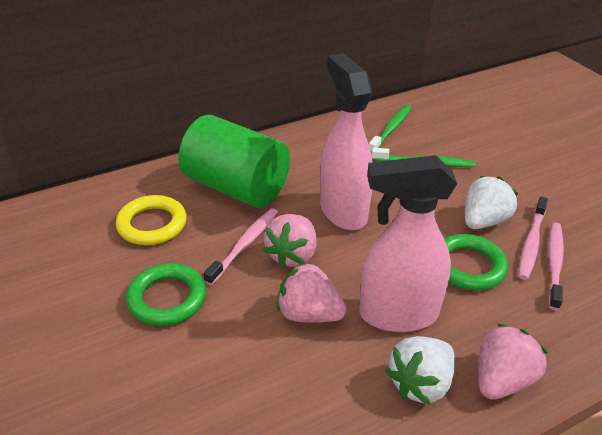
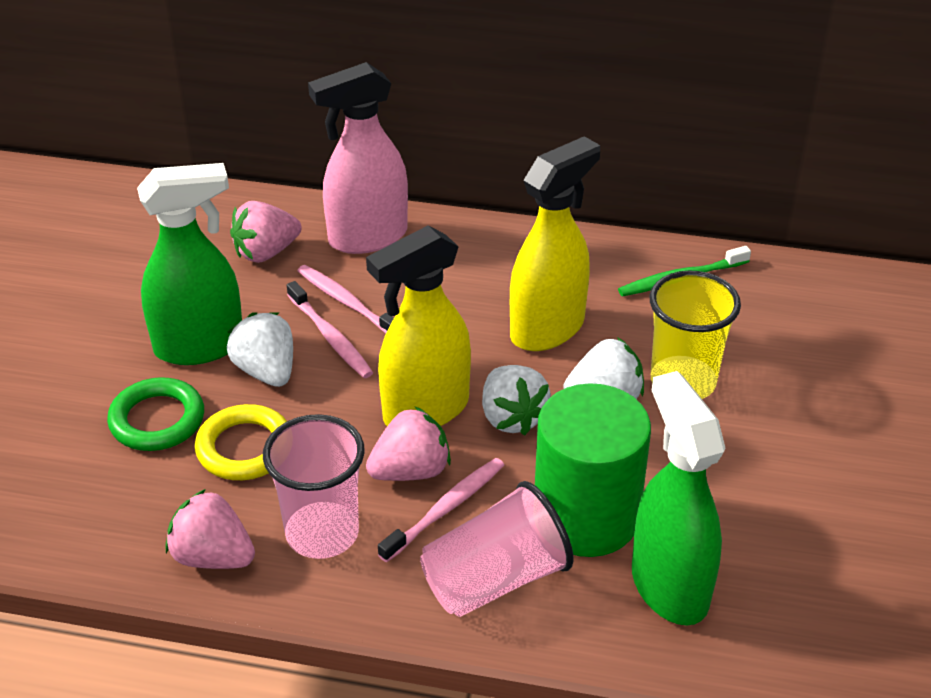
green ring: [126,263,206,326] [444,234,508,290] = 2 -> [107,377,204,451] = 1
green spray bottle: none = 0 -> [137,163,242,365] [632,371,725,625] = 2
green toothbrush: [369,105,412,154] [372,148,475,167] = 2 -> [618,246,751,297] = 1
pink cup: none = 0 -> [263,414,365,559] [420,481,574,617] = 2
pink spray bottle: [320,53,373,230] [359,155,457,332] = 2 -> [308,62,408,254] = 1
white strawberry: [385,336,455,405] [465,176,518,229] = 2 -> [227,312,293,387] [482,365,551,435] [563,337,644,399] = 3
yellow cup: none = 0 -> [650,270,741,399] = 1
yellow spray bottle: none = 0 -> [366,225,471,426] [510,136,600,351] = 2

